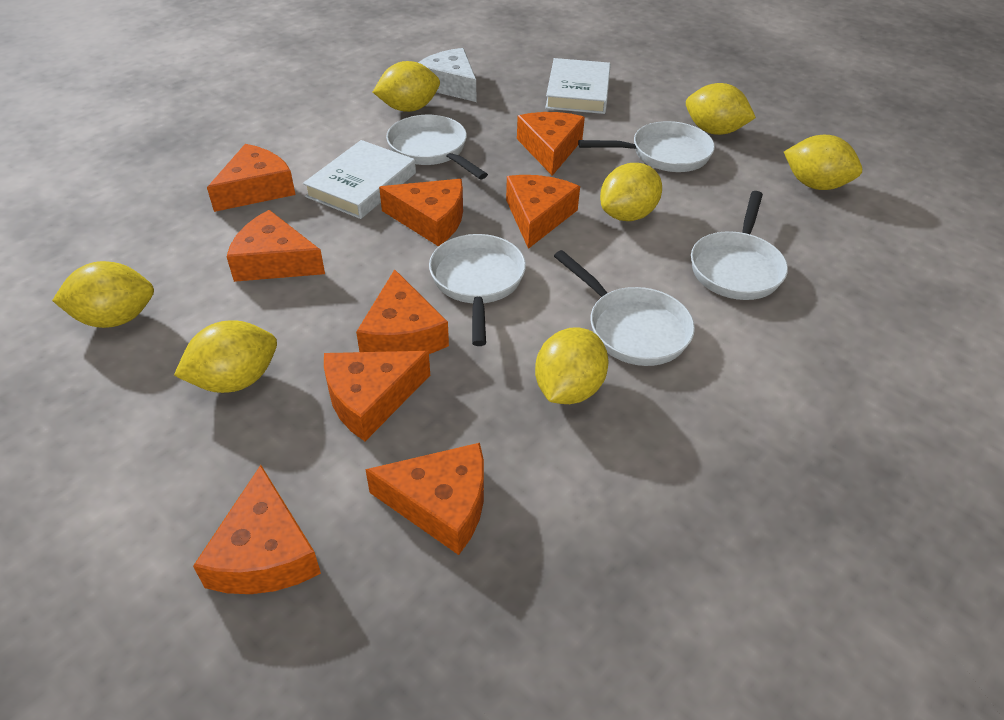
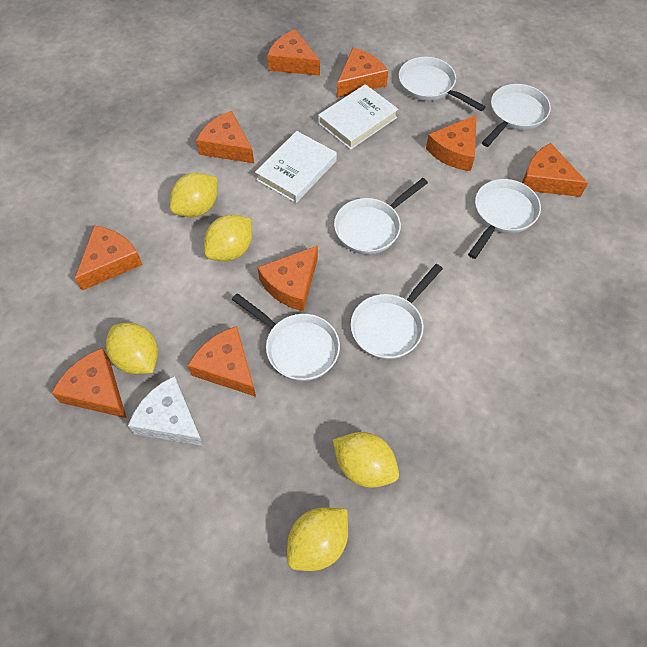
white pan: [386,115,488,179] [429,234,526,346] [554,250,695,366] [578,121,715,172] [691,191,788,300] = 5 -> [232,293,340,381] [334,178,428,255] [351,264,443,360] [399,57,486,111] [468,179,541,259] [482,84,551,147] = 6
yellow lemon: [52,261,154,328] [174,320,277,393] [373,61,440,112] [535,328,608,404] [600,163,662,221] [686,83,756,135] [784,135,862,190] = 7 -> [106,323,158,374] [170,173,218,217] [204,215,252,261] [287,507,348,571] [333,432,399,488] = 5

